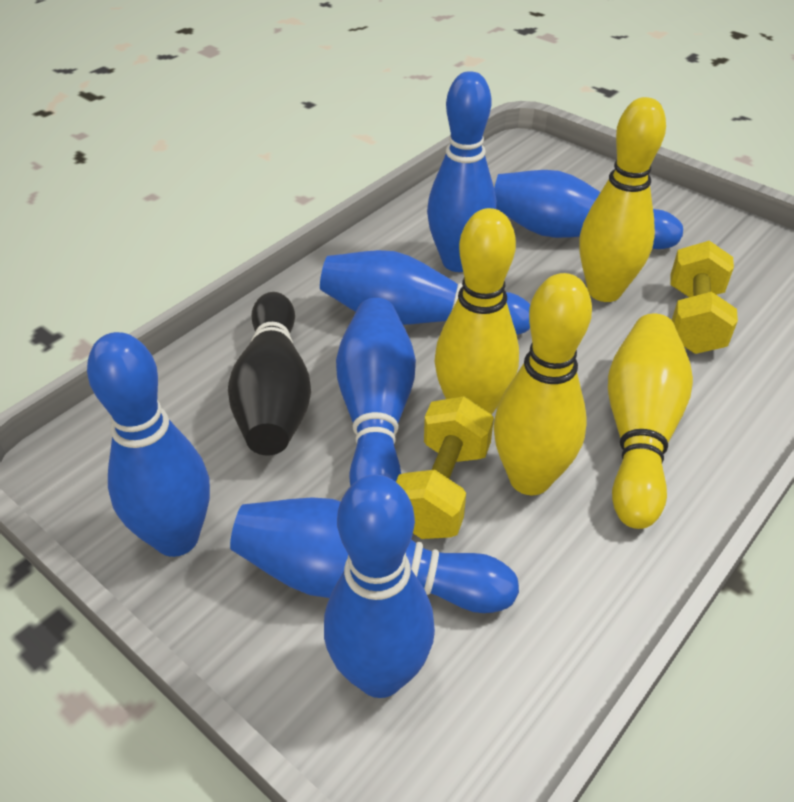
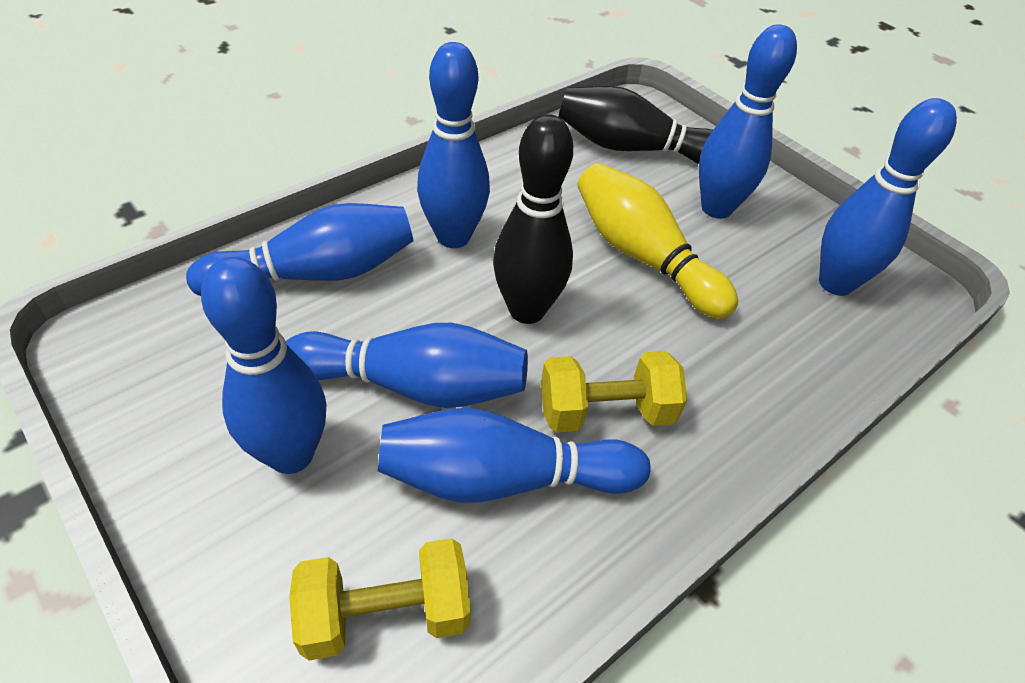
black bowling pin: [228,292,311,456] = 1 -> [493,114,573,324] [558,86,713,164] = 2
yellow bowling pin: [435,208,519,415] [494,273,592,495] [580,97,666,302] [608,314,693,529] = 4 -> [577,163,738,319] = 1

